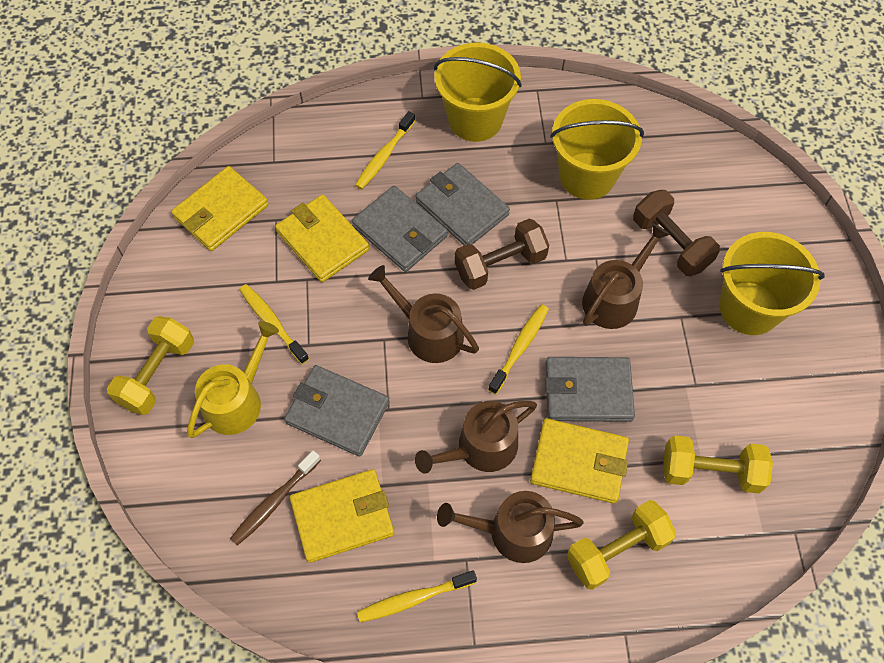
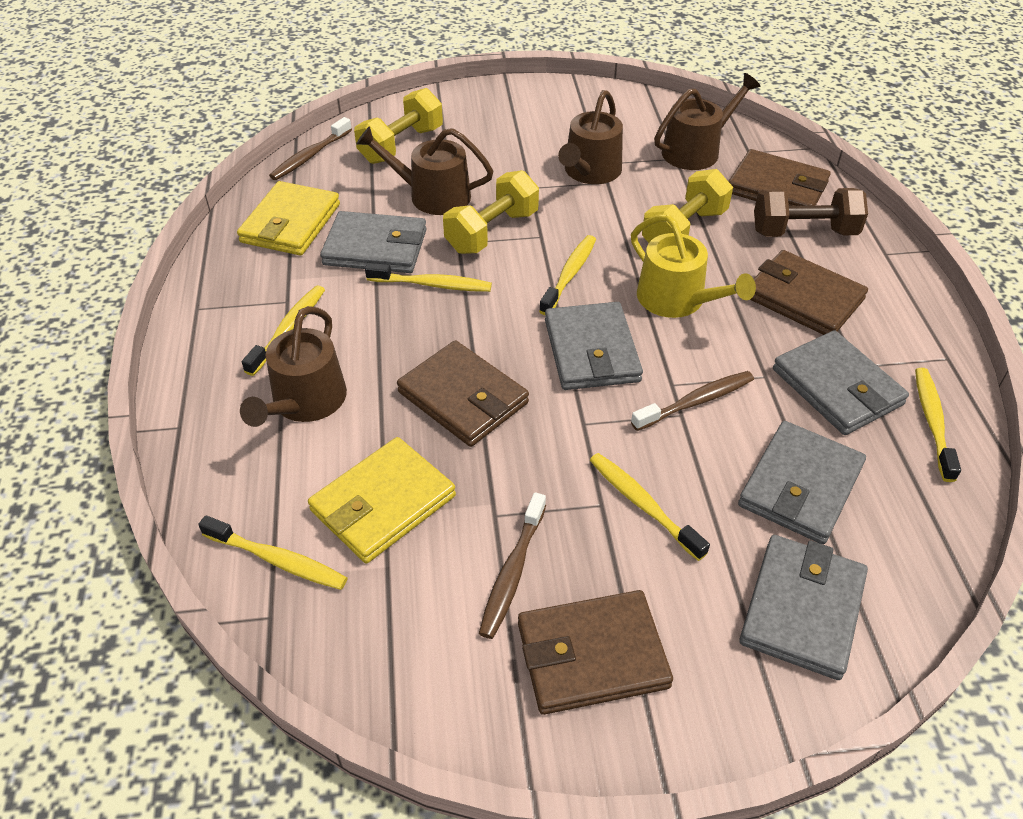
brown dumbbell: [455,218,549,290] [633,190,720,276] = 2 -> [754,188,868,237] = 1
brown toothbrush: [230,450,321,546] = 1 -> [269,117,352,180] [479,492,546,639] [631,371,754,431] = 3
brown wallet: none = 0 -> [397,340,529,447] [518,590,673,715] [728,149,831,206] [750,250,868,335] = 4
grey wallet: [284,365,390,457] [352,186,448,272] [416,163,510,245] [545,357,635,422] = 4 -> [320,211,427,273] [545,302,643,390] [738,421,866,544] [739,535,868,680] [773,330,909,435] = 5
yellow bucket: [434,42,522,142] [550,99,644,200] [719,232,825,335] = 3 -> none = 0
yellow toothbrush: [239,284,309,364] [355,111,415,189] [357,570,477,622] [488,304,549,394] = 4 -> [198,515,348,590] [242,285,325,376] [365,263,492,292] [539,235,596,316] [590,453,710,561] [915,368,961,482] = 6
yellow wallet: [171,166,269,251] [275,194,369,282] [290,469,394,563] [530,418,629,504] = 4 -> [237,181,340,255] [308,437,456,563] = 2

